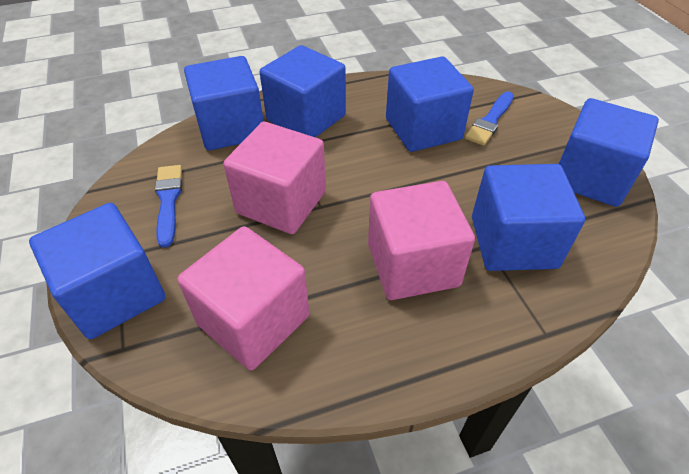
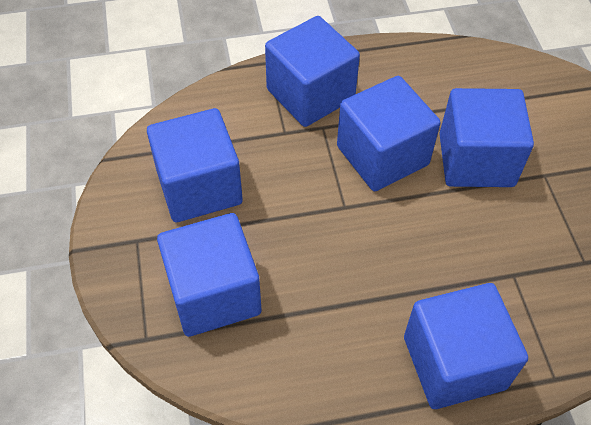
blue brush: [155,165,182,248] [465,92,514,146] = 2 -> none = 0
pink cube: [177,226,309,370] [223,122,326,234] [368,181,475,300] = 3 -> none = 0

